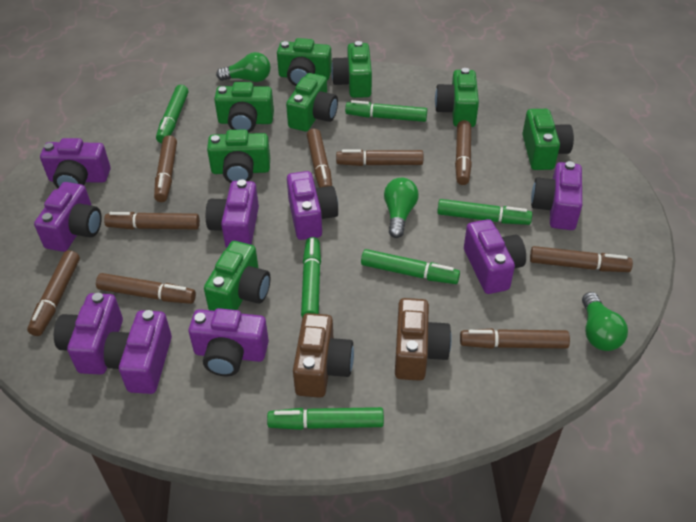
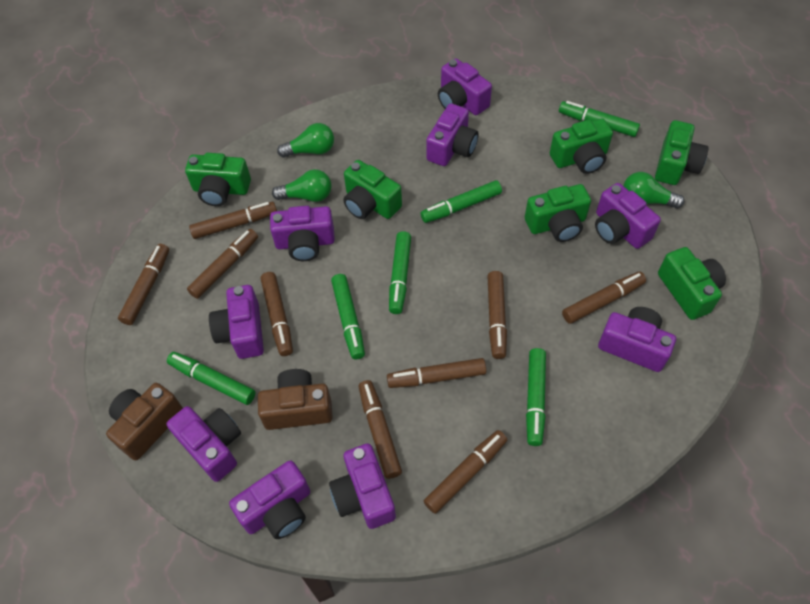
green camera: [204,241,270,311] [207,129,270,183] [214,82,274,133] [277,38,332,86] [286,73,338,131] [331,41,372,98] [435,68,479,127] [522,109,574,170] = 8 -> [185,153,251,206] [343,160,402,219] [525,184,591,242] [550,118,613,174] [655,120,708,185] [658,247,726,320] = 6

